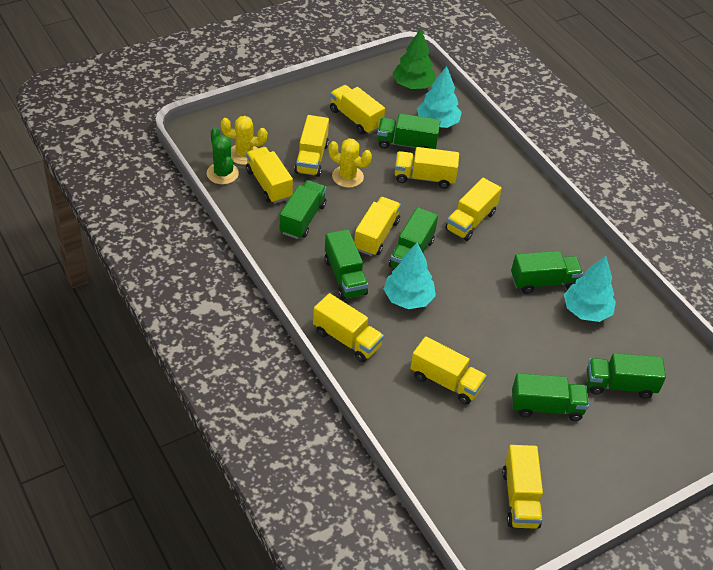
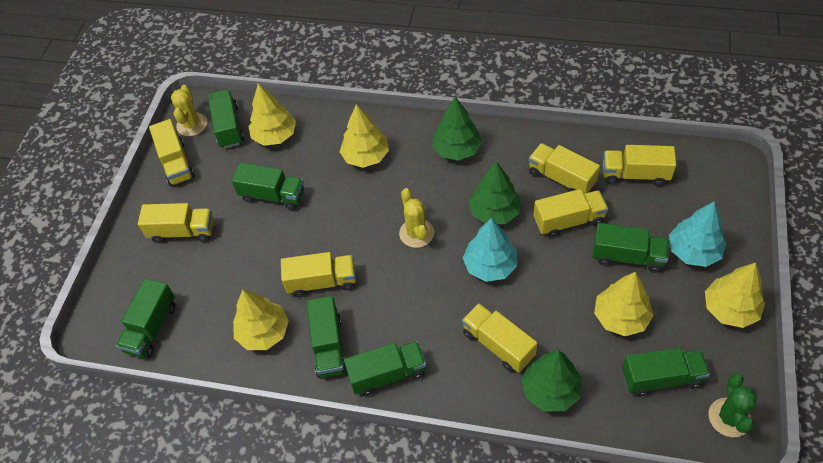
green tree: [392,29,436,89] = 1 -> [432,97,482,161] [469,161,521,224] [521,350,582,411] = 3
turquoise tree: [383,243,436,309] [417,66,462,128] [564,256,616,322] = 3 -> [463,218,517,282] [669,201,726,267] = 2
yellow tree: none = 0 -> [233,290,289,350] [248,83,296,146] [340,104,389,168] [594,272,654,336] [705,263,765,328] = 5
yellow truck: [246,147,293,203] [294,115,329,177] [313,293,384,362] [330,85,385,134] [354,197,401,256] [395,147,459,189] [410,336,487,405] [445,178,502,241] [502,445,543,529] = 9 -> [138,203,214,243] [149,119,195,186] [281,252,356,297] [462,303,537,373] [529,143,600,194] [533,189,608,238] [603,145,676,186] = 7

